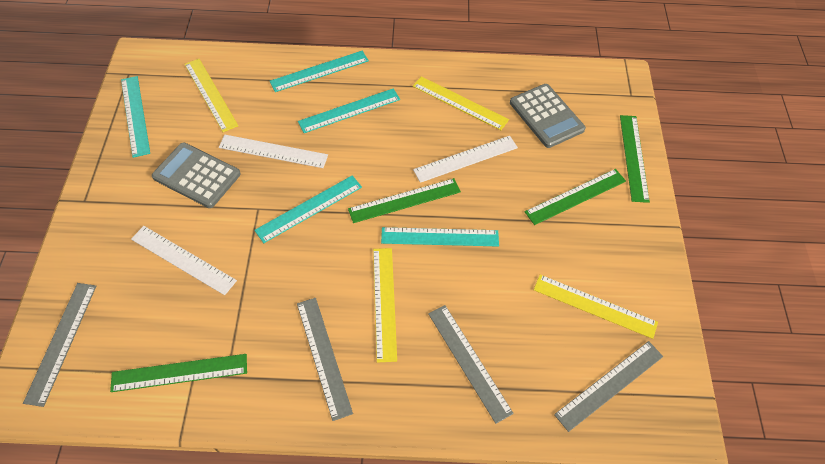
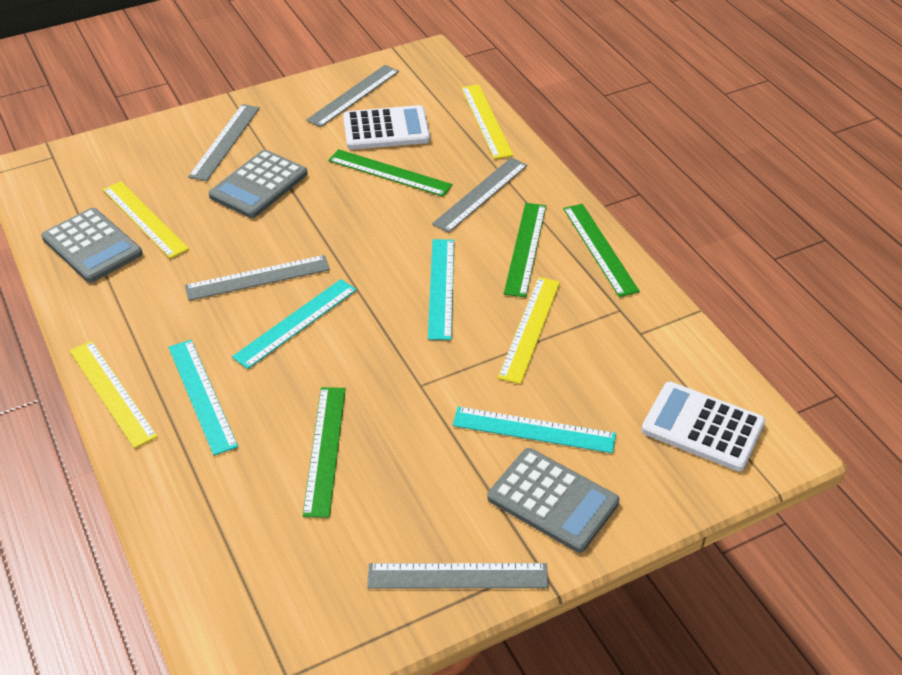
grey calculator: [152,143,241,208] [510,84,586,148] = 2 -> [42,208,143,283] [209,150,308,218] [487,448,620,553] = 3
grey ruler: [23,283,96,407] [297,298,353,421] [428,305,514,424] [554,341,663,432] = 4 -> [185,255,330,301] [188,104,260,181] [306,65,399,127] [367,563,548,589] [432,157,528,233] = 5
turquoise ruler: [121,76,150,158] [254,175,362,243] [269,51,369,92] [298,88,400,133] [381,227,499,247] = 5 -> [168,340,238,456] [232,279,357,369] [428,239,454,340] [453,406,616,453] = 4
white calculator: none = 0 -> [343,105,430,150] [641,382,765,471] = 2
white ruler: [131,226,237,295] [219,135,328,168] [413,136,518,183] = 3 -> none = 0

